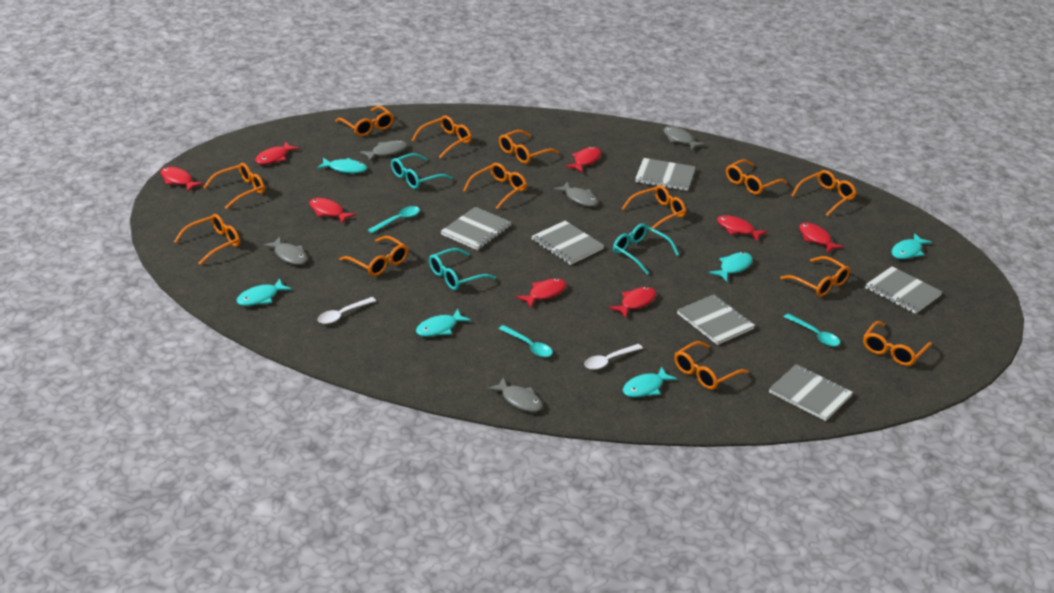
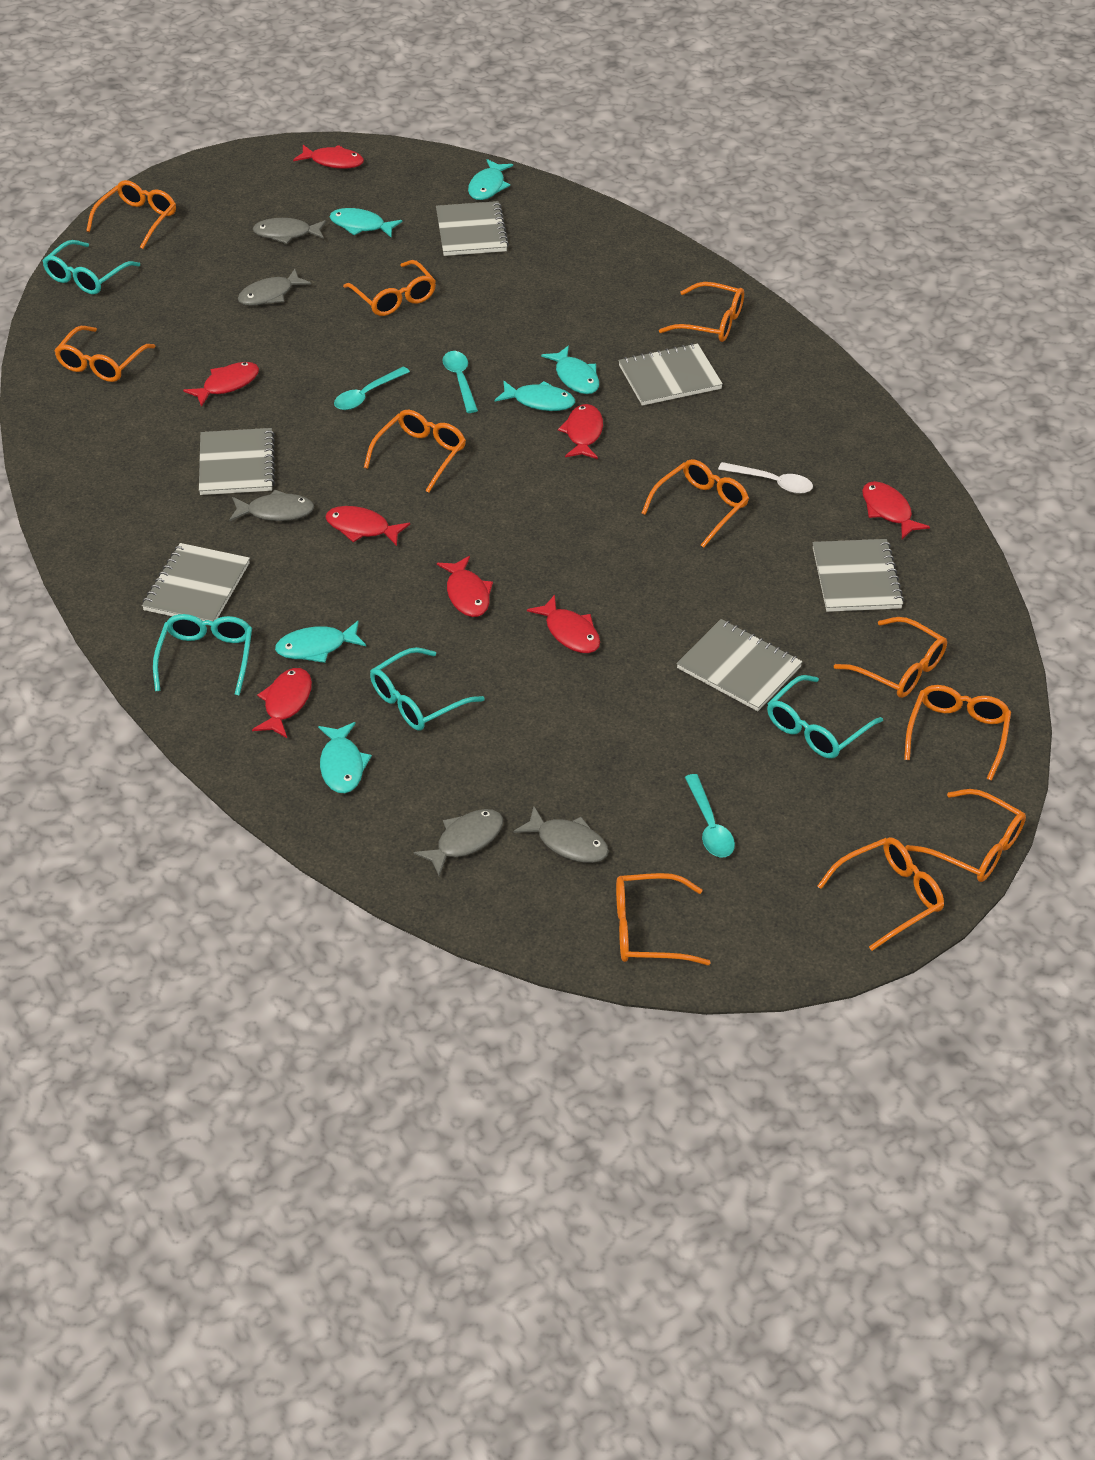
orange glasses: [174,214,240,265] [203,163,265,209] [335,106,394,136] [339,236,408,276] [411,116,472,158] [463,163,527,209] [499,130,559,164] [622,185,686,232] [674,341,749,390] [726,159,787,195] [780,256,850,297] [791,170,856,216] [863,321,932,366] = 13 -> [54,326,156,382] [86,180,176,249] [343,260,436,316] [364,410,466,493] [616,873,711,965] [642,459,749,548] [659,282,744,342] [817,837,944,951] [834,617,947,698] [904,685,1011,781] [905,789,1026,882] = 11
turquoise glasses: [391,153,453,189] [429,248,496,290] [613,223,679,274] = 3 -> [43,240,140,295] [153,614,252,696] [370,647,485,731] [767,675,883,759] = 4
white spoon: [318,297,376,324] [584,344,643,370] = 2 -> [718,462,813,494] = 1

